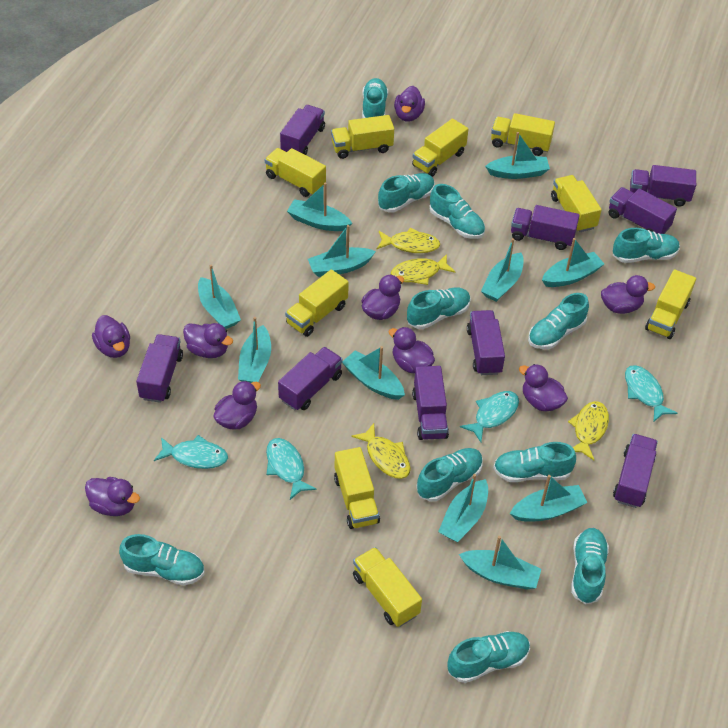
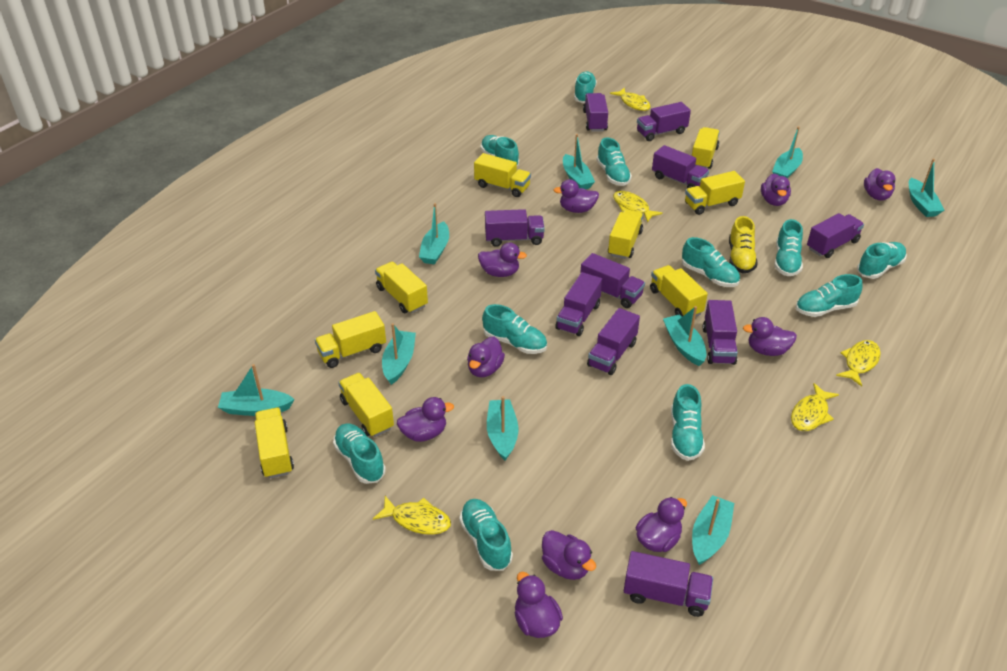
purple duck: [85,477,140,516] [92,315,130,358] [183,323,233,358] [214,381,261,429] [361,274,404,320] [388,327,435,373] [394,86,425,122] [519,364,568,411] [601,275,655,314] = 9 -> [397,397,454,442] [467,337,505,377] [478,242,527,277] [515,572,563,638] [542,530,596,580] [553,179,599,213] [636,497,687,552] [743,317,797,356] [761,173,791,206] [864,168,896,201] = 10
purple truck: [136,334,183,403] [278,347,343,411] [280,105,325,155] [412,366,449,440] [467,310,505,375] [511,205,580,250] [609,187,677,234] [613,434,658,508] [630,165,696,207] = 9 -> [485,209,545,247] [555,272,602,336] [580,253,645,308] [583,93,608,132] [587,308,640,375] [624,551,713,617] [637,102,691,141] [652,145,709,189] [703,300,738,365] [807,213,864,258] = 10
turquoise boat: [198,265,241,329] [238,317,271,383] [287,183,352,231] [308,225,376,277] [342,346,405,400] [438,474,488,542] [459,536,541,589] [481,238,524,302] [485,132,550,179] [510,475,588,522] [542,238,604,287] = 11 -> [218,364,295,416] [382,323,416,385] [419,203,449,265] [487,396,519,461] [563,134,595,189] [663,306,706,366] [692,495,734,565] [772,126,803,178] [909,159,945,217] = 9
turquoise fish: [154,435,228,469] [266,438,317,500] [460,391,519,442] [625,365,677,422] = 4 -> none = 0
yellow fish: [351,423,411,479] [377,228,440,253] [391,254,456,285] [568,401,609,460] = 4 -> [373,496,451,535] [610,88,651,111] [613,191,663,222] [791,383,839,431] [836,340,881,386] = 5
yellow shoe: none = 0 -> [729,216,758,273] = 1

